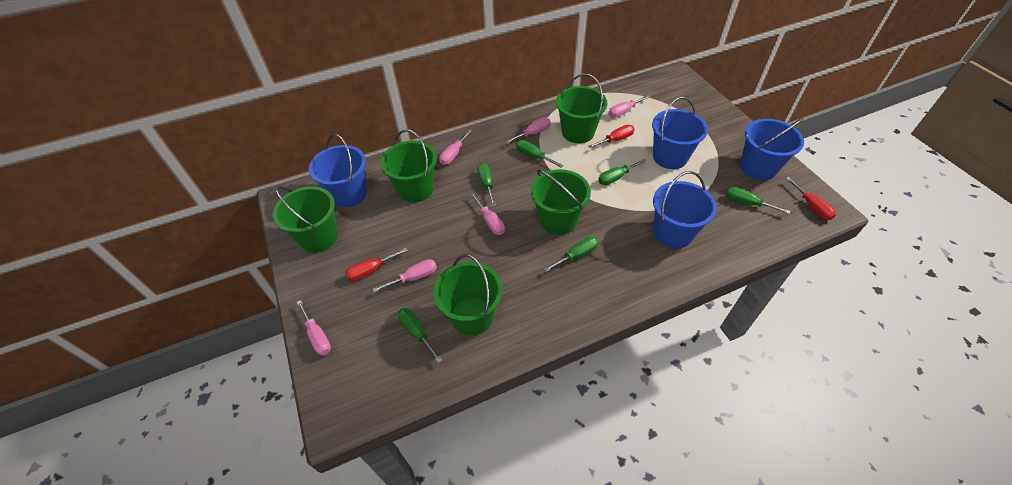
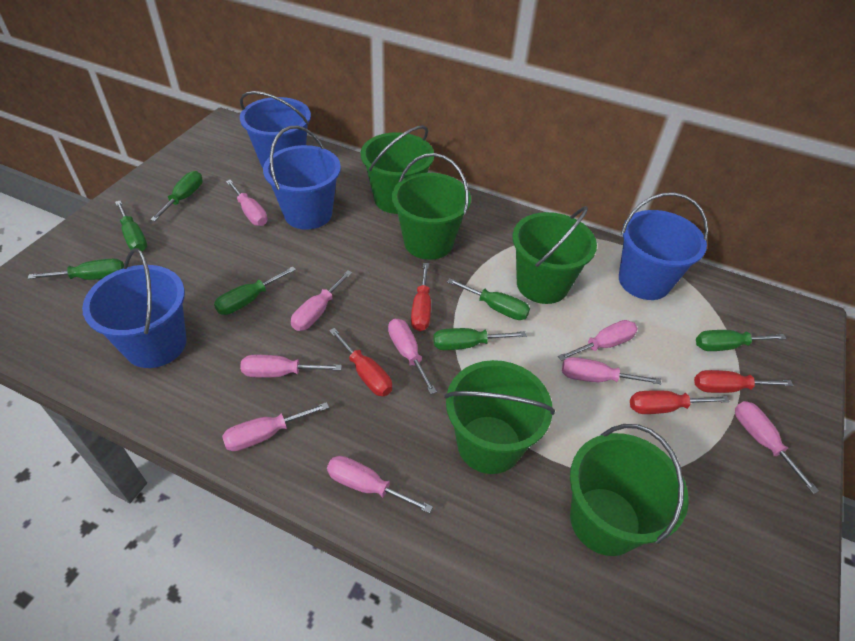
green screwdriver: [398,308,442,363] [477,163,496,207] [516,140,563,167] [544,236,599,272] [598,159,647,185] [726,187,790,214] = 6 -> [27,259,124,280] [115,200,147,252] [150,171,203,221] [214,266,296,315] [433,328,526,350] [447,278,530,320] [696,330,786,351] = 7
pink screwdriver: [297,300,331,356] [373,259,437,293] [439,129,473,165] [470,193,505,235] [505,118,551,143] [609,95,651,118] = 6 -> [222,402,329,451] [226,180,268,226] [240,355,342,378] [291,270,352,331] [327,456,433,514] [388,319,437,394] [558,320,638,361] [562,357,661,384] [735,401,819,494] = 9
red screwdriver: [345,248,408,281] [588,125,635,148] [785,177,836,220] = 3 -> [329,328,392,396] [411,263,431,331] [630,390,730,414] [694,370,793,393] = 4

